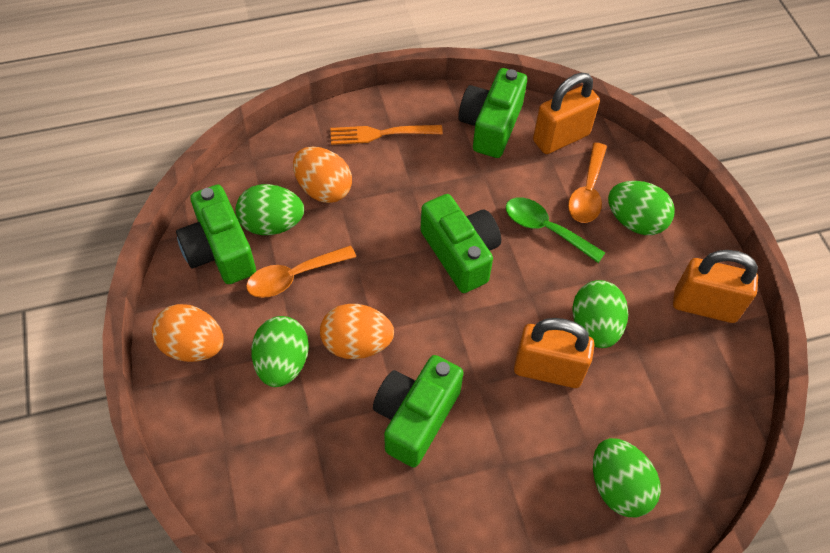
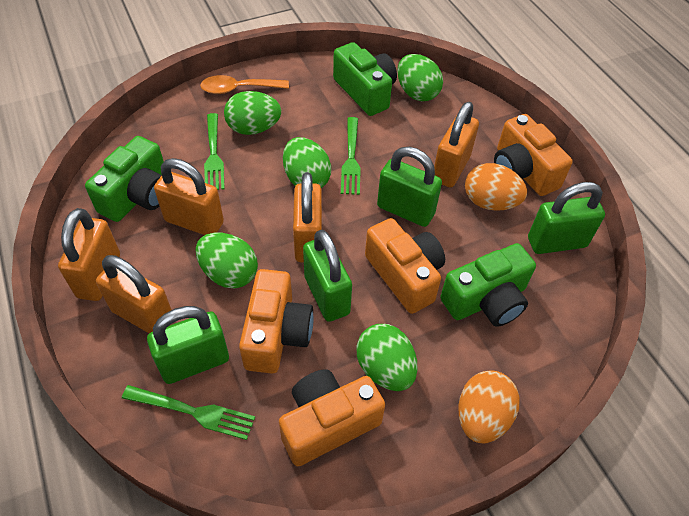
green camera: [176,185,256,284] [373,355,464,467] [421,194,501,293] [458,68,527,158] = 4 -> [85,136,164,222] [333,42,397,116] [441,243,536,327] = 3
green fork: none = 0 -> [122,385,255,440] [204,113,225,190] [341,117,361,195] = 3
green padlock: none = 0 -> [147,306,229,384] [303,230,352,322] [377,147,442,227] [528,182,605,254] = 4
green spoon: [506,197,605,263] = 1 -> none = 0
orange camera: none = 0 -> [239,269,314,374] [279,369,385,466] [365,218,445,314] [494,114,573,196] = 4
orange egg: [152,304,224,362] [293,147,352,203] [320,304,394,359] = 3 -> [458,371,520,444] [465,163,527,211] = 2
orange fork: [330,125,443,145] = 1 -> none = 0
orange padlock: [514,318,595,388] [533,73,600,154] [673,250,758,323] = 3 -> [58,208,120,301] [96,255,172,333] [154,158,224,235] [293,172,322,262] [434,102,479,188] = 5
orange spoon: [246,245,356,298] [568,143,607,223] = 2 -> [200,75,289,94] = 1

